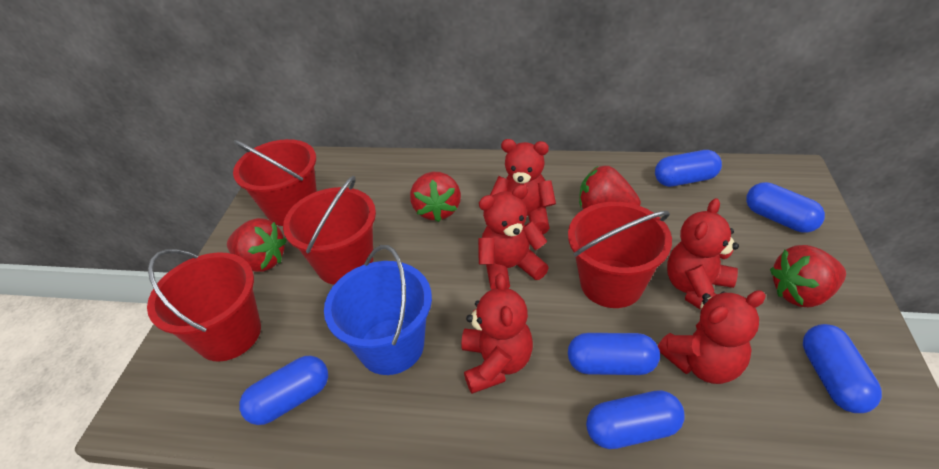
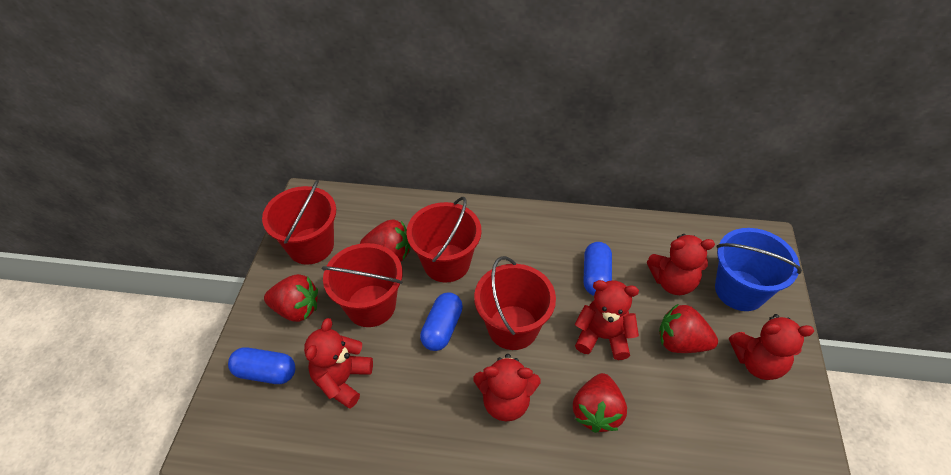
blue capsule: [239,356,328,425] [568,333,660,375] [586,390,685,449] [655,150,722,187] [746,182,825,233] [803,324,882,413] = 6 -> [228,347,295,384] [420,292,463,351] [583,242,612,296] = 3

